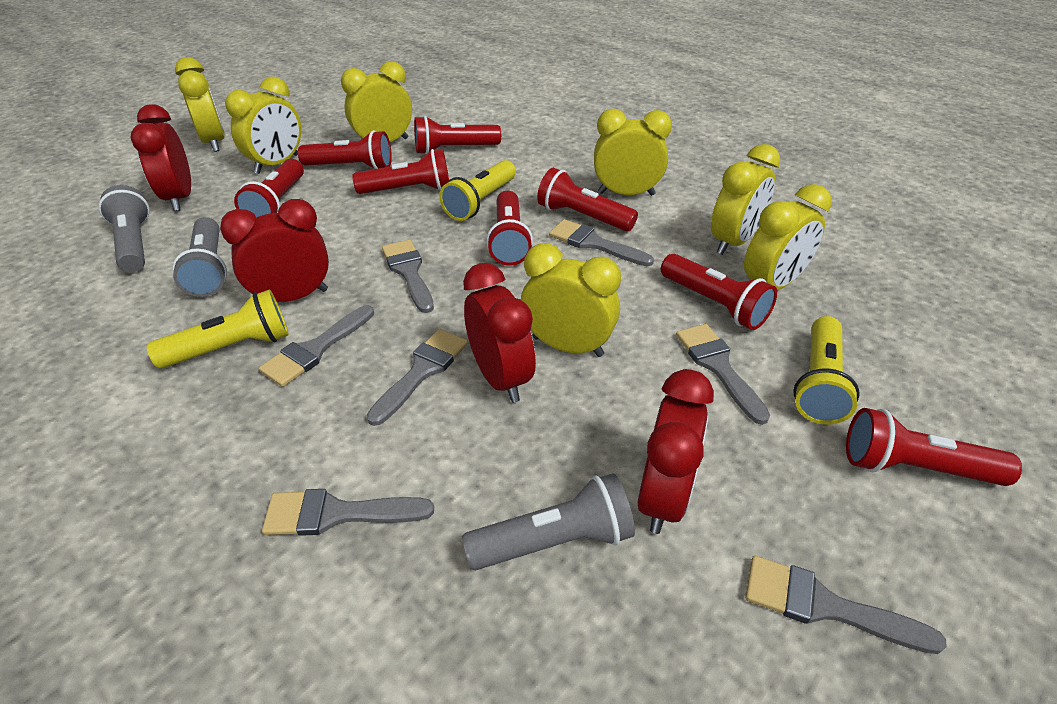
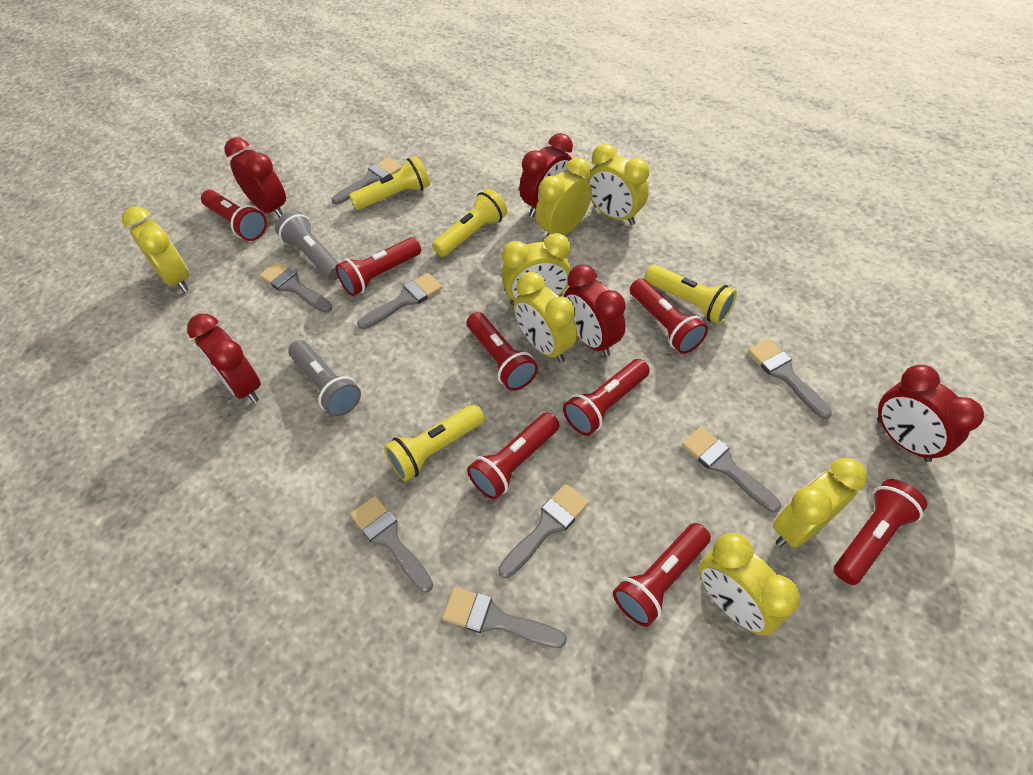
grey brush: [259,305,374,387] [262,489,434,536] [367,329,468,426] [382,240,434,313] [549,219,654,266] [676,324,770,425] [745,556,947,654] = 7 -> [259,261,332,313] [331,157,402,205] [350,496,433,592] [357,273,442,329] [442,587,567,648] [498,484,589,578] [682,427,781,513] [748,339,832,419] = 8
grey flashlight: [99,185,150,272] [172,217,227,297] [462,473,635,570] = 3 -> [275,210,339,280] [288,340,361,417] = 2
red clock: [130,104,191,211] [220,199,329,302] [463,263,536,403] [638,369,714,534] = 4 -> [187,314,261,403] [225,137,286,218] [519,133,573,217] [564,264,626,357] [877,365,984,462] = 5
yellow flashlight: [147,289,289,368] [439,160,516,221] [793,316,859,425] = 3 -> [349,156,430,210] [384,404,485,481] [432,188,507,257] [645,264,737,324] = 4

